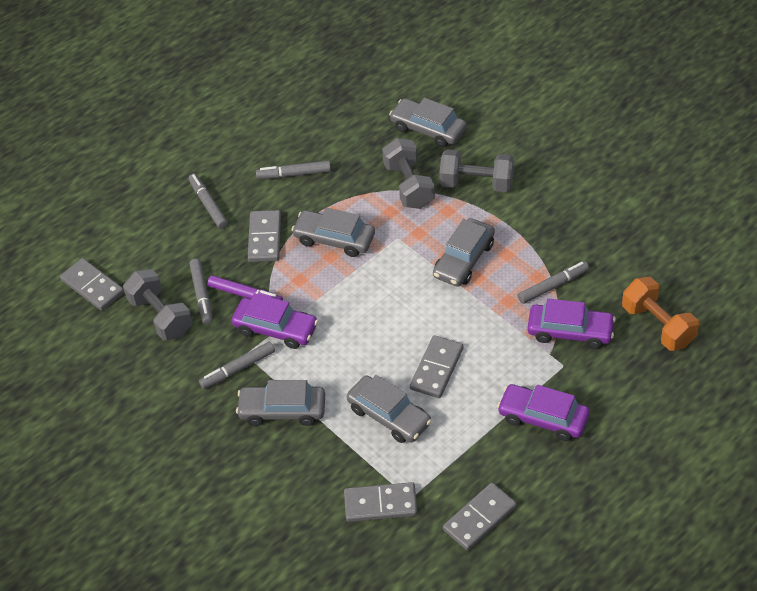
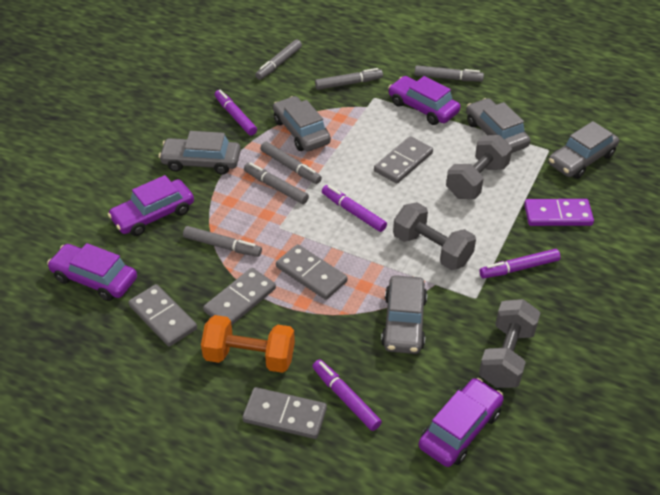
grey marker: [188,174,228,229] [189,259,213,325] [199,341,275,389] [256,161,331,179] [518,261,589,304] = 5 -> [183,226,262,257] [244,162,309,204] [255,39,302,80] [260,142,322,184] [315,68,383,90] [414,65,484,82] = 6
purple car: [232,293,318,349] [497,384,590,441] [527,298,616,349] = 3 -> [47,243,137,301] [108,175,194,236] [388,76,460,125] [419,378,504,467] = 4
purple domino: none = 0 -> [524,199,594,226] = 1
purple marker: [208,275,283,301] = 1 -> [215,90,257,135] [312,359,382,431] [322,185,387,232] [479,249,560,278] = 4

